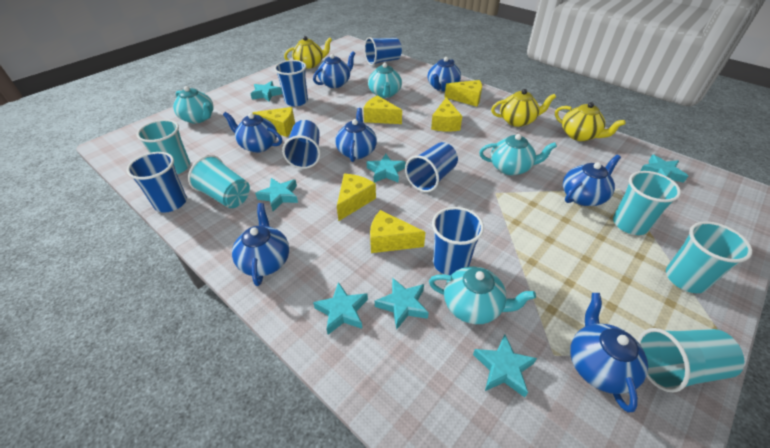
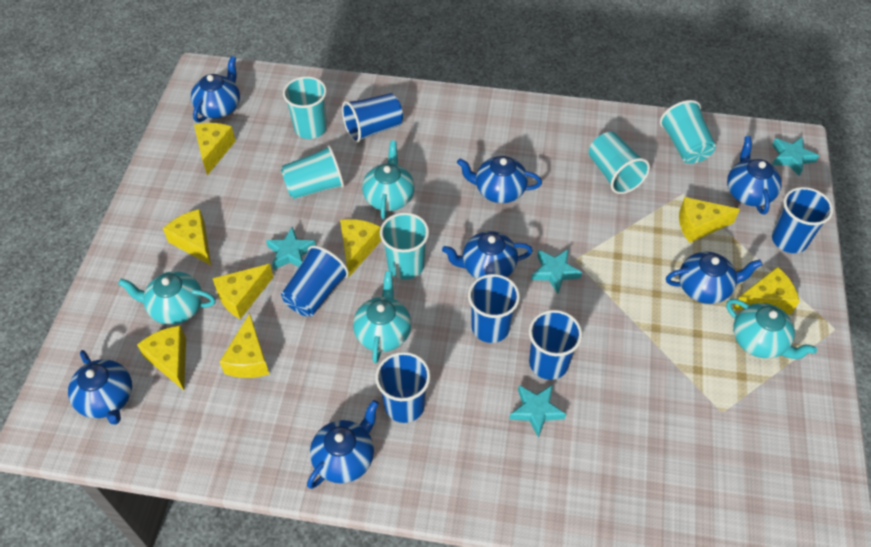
turquoise star: [250,81,283,102] [255,178,298,211] [313,282,368,335] [367,154,406,183] [375,277,429,330] [473,334,537,397] [640,155,688,183] = 7 -> [266,227,316,270] [509,385,566,438] [531,249,582,294] [772,137,819,176] = 4
yellow cheese: [253,107,295,137] [337,174,376,221] [363,95,402,124] [370,210,425,253] [431,98,462,132] [444,80,482,107] = 6 -> [137,326,186,390] [163,209,211,265] [194,123,236,175] [213,264,273,319] [220,313,269,378] [340,219,382,278] [679,197,740,243] [733,267,800,314] = 8
yellow teapot: [284,36,332,69] [491,89,556,127] [555,102,625,141] = 3 -> none = 0

